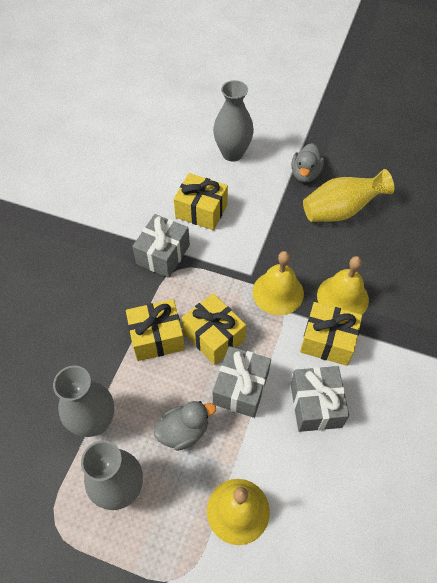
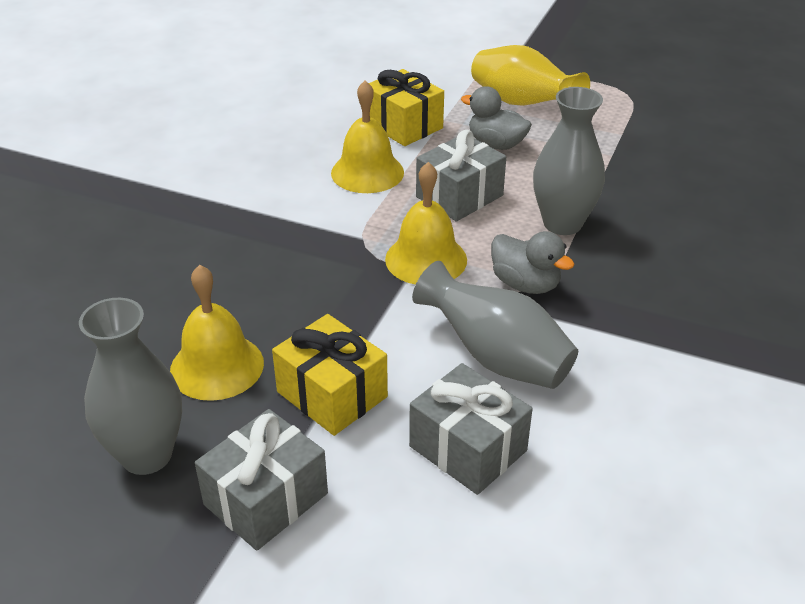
yellow gift: [126,299,185,361] [174,173,228,230] [182,293,246,365] [300,302,362,366] = 4 -> [272,314,388,436] [369,69,444,146] = 2

